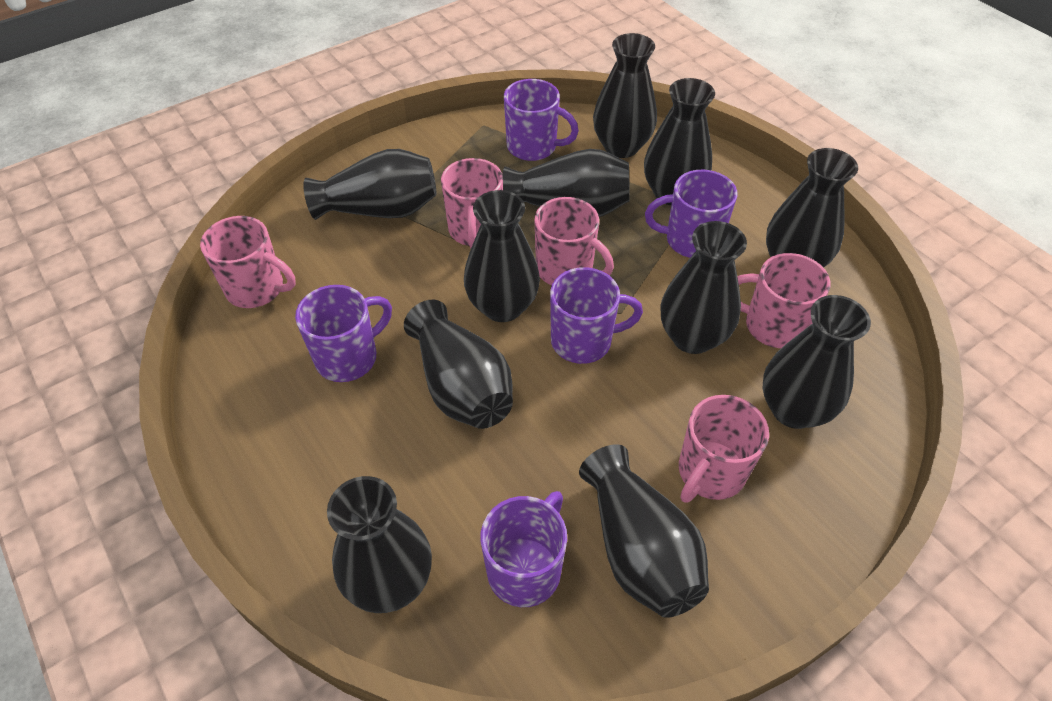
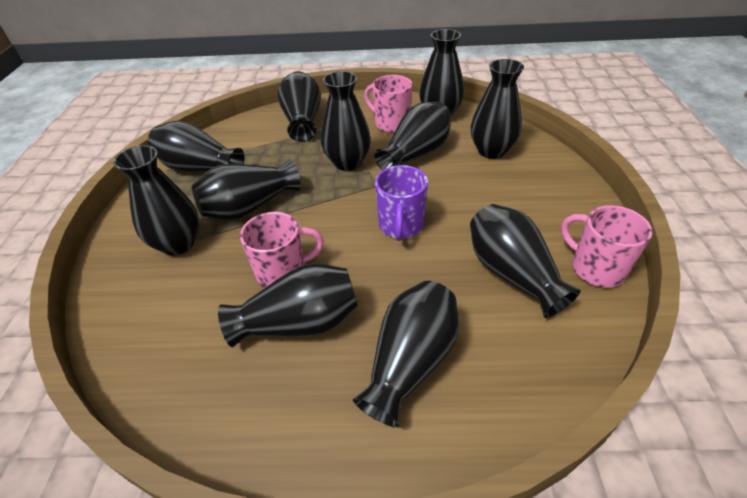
pink mug: [200,216,296,308] [441,158,503,248] [534,197,614,285] [679,395,769,503] [737,253,830,348] = 5 -> [240,212,324,288] [364,75,412,133] [561,205,653,288] = 3
purple mug: [295,285,392,382] [480,491,567,607] [504,79,579,161] [550,267,643,364] [645,170,737,258] = 5 -> [375,165,428,241] = 1

